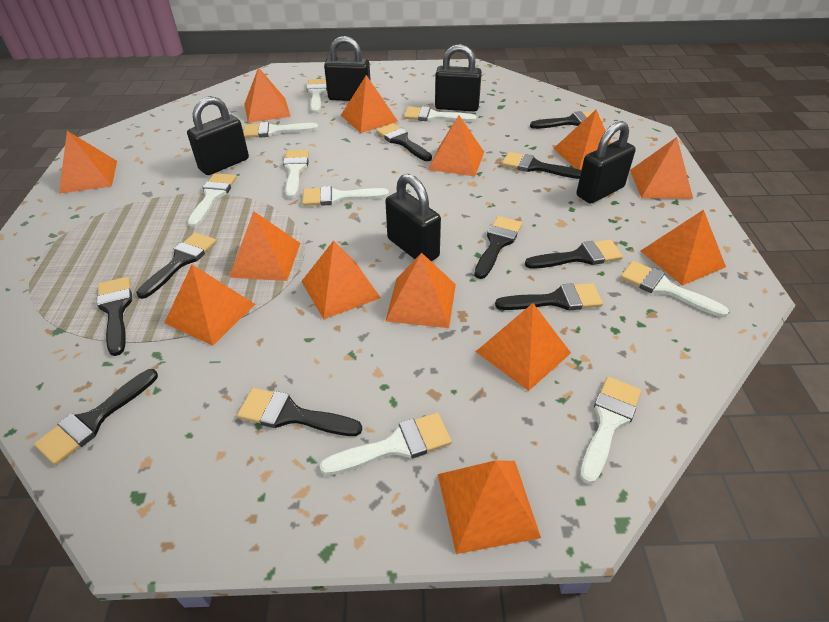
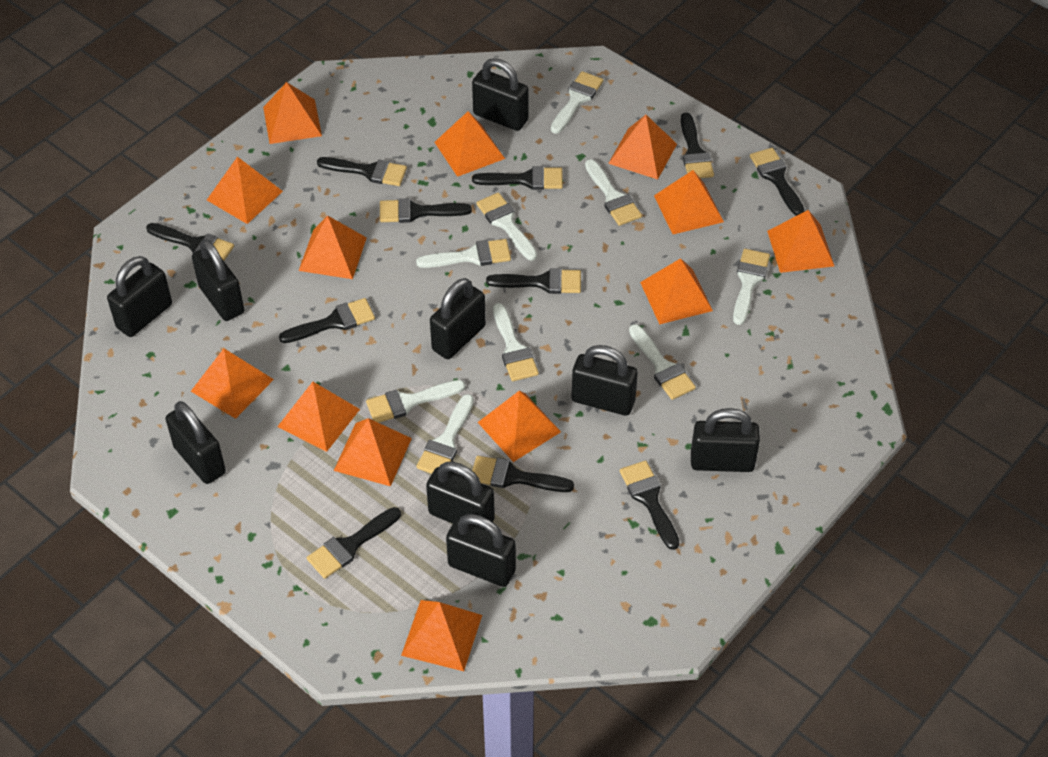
black brush: [34,369,158,465] [97,277,132,356] [136,232,217,299] [237,388,362,436] [376,123,432,161] [474,216,522,279] [495,283,603,311] [502,152,581,179] [525,240,623,269] [530,111,603,129] = 10 -> [146,223,234,261] [279,298,375,343] [307,507,401,579] [317,157,407,186] [380,198,472,223] [472,166,563,190] [472,456,574,492] [486,268,581,294] [620,460,679,550] [681,113,714,178] [750,148,805,216] = 11
black padlock: [187,96,249,175] [324,36,371,101] [385,174,441,261] [435,44,482,111] [576,121,636,204] = 5 -> [107,256,172,337] [166,401,226,484] [192,239,244,321] [426,462,495,524] [430,278,486,359] [446,514,516,587] [472,58,528,131] [572,345,638,416] [691,408,760,472] = 9

